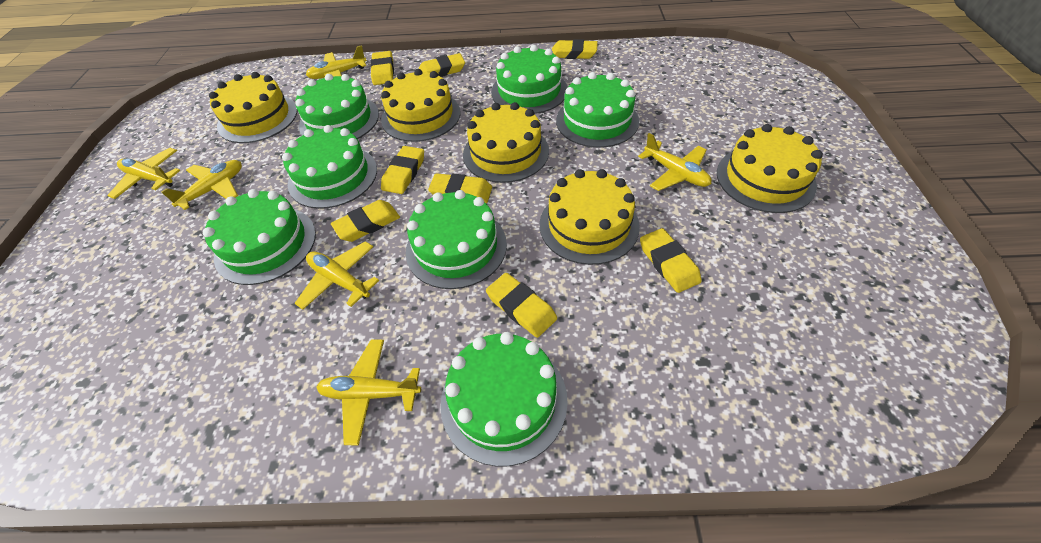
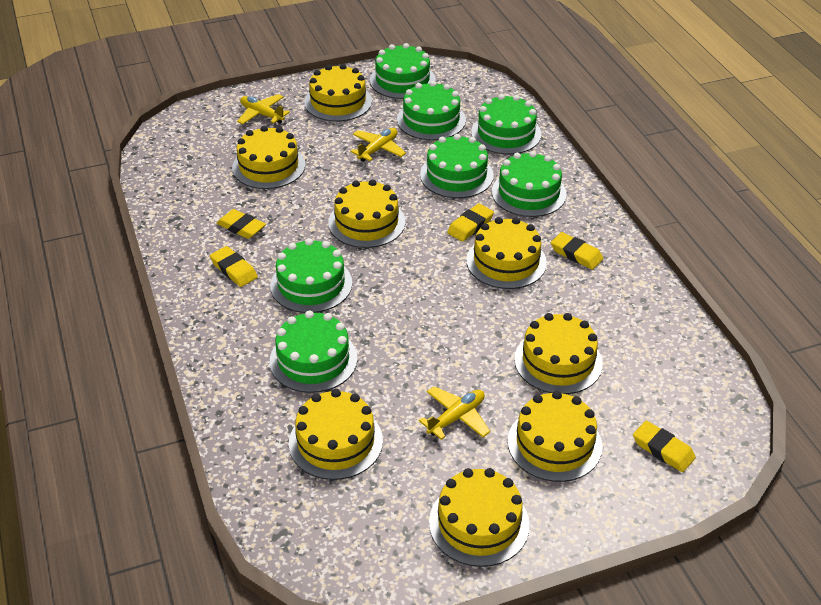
yellow cake: [209,72,297,143] [381,69,460,142] [463,102,549,183] [540,169,640,265] [717,124,823,213] = 5 -> [232,126,305,189] [289,389,383,480] [304,64,372,121] [328,179,405,248] [429,468,530,567] [466,217,547,289] [508,391,603,482] [514,313,603,394] = 8
yellow eraser: [331,200,400,242] [370,51,394,85] [381,146,424,194] [419,53,465,77] [428,173,492,203] [486,273,557,338] [552,39,598,59] [640,228,702,293] = 8 -> [210,246,258,287] [216,209,266,239] [447,204,494,242] [551,232,603,270] [633,421,696,472] = 5
yellow plane: [107,148,180,199] [161,160,242,210] [295,241,379,310] [306,45,367,79] [317,339,421,446] [638,133,712,191] = 6 -> [237,94,290,124] [350,128,406,162] [419,386,490,440] = 3

